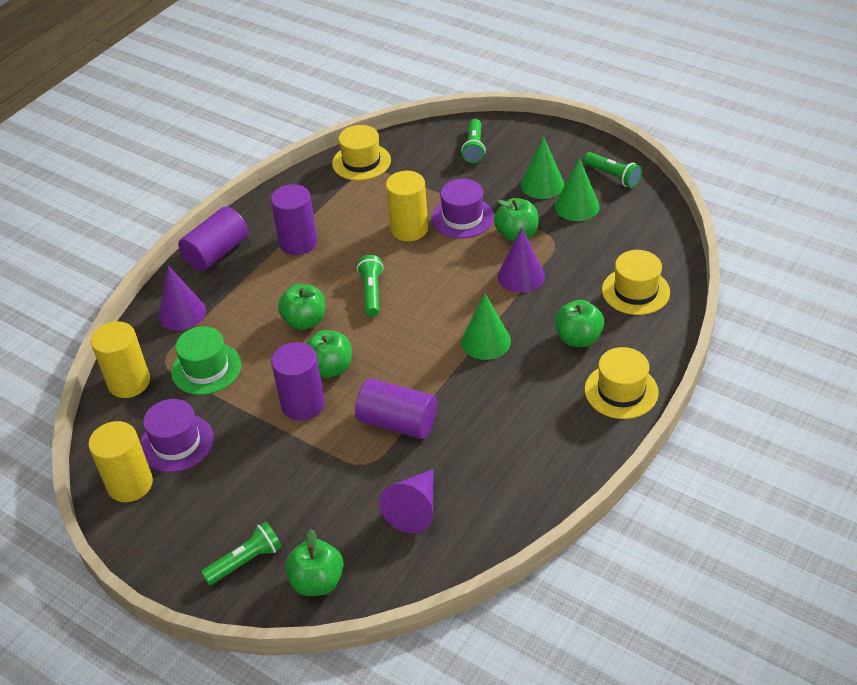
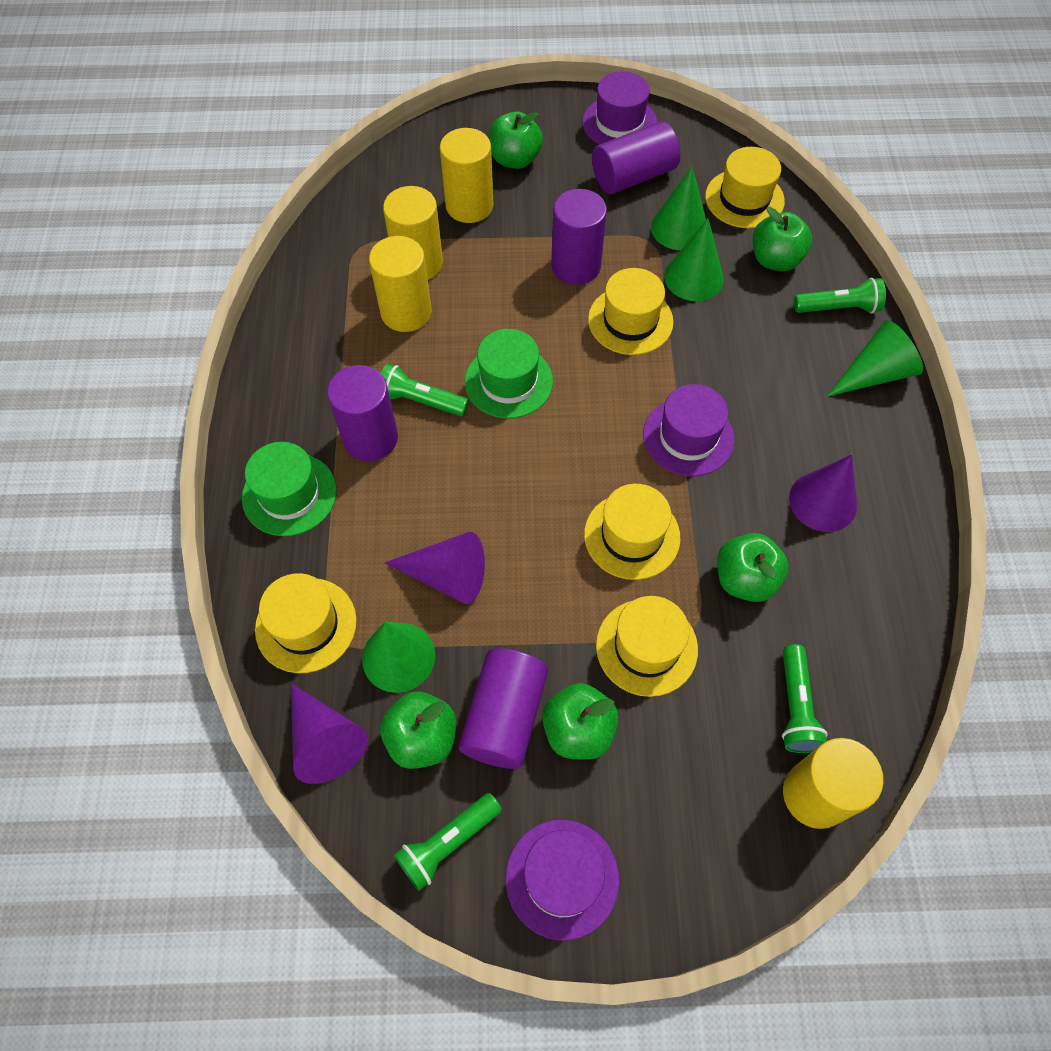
green cone: [461,293,511,360] [521,136,564,199] [555,158,600,221] = 3 -> [362,622,435,693] [651,167,706,250] [664,218,724,301] [827,320,923,396] = 4
green hat: [171,326,241,395] = 1 -> [242,442,337,536] [465,329,553,419] = 2
purple hat: [140,399,214,472] [432,179,494,238] = 2 -> [506,820,619,940] [582,71,657,145] [643,384,735,476] = 3
yellow cylinder: [88,421,153,502] [91,321,150,398] [386,171,428,241] = 3 -> [369,236,432,332] [383,186,443,280] [440,128,494,223] [783,738,884,829] = 4
yellow hat: [332,125,391,181] [585,347,659,419] [602,250,670,315] = 3 -> [255,573,357,673] [584,484,680,580] [588,268,674,355] [596,596,698,697] [705,147,785,228] = 5

